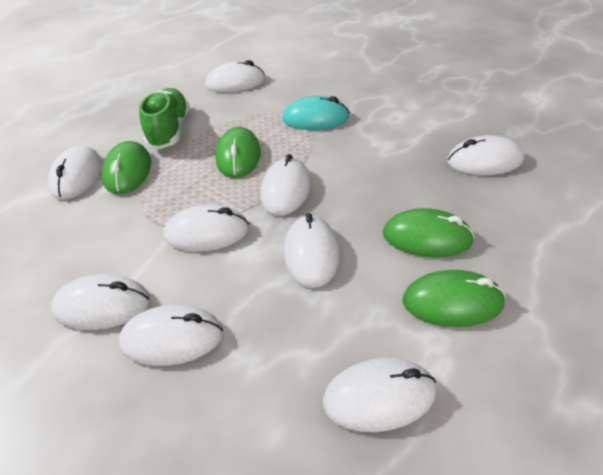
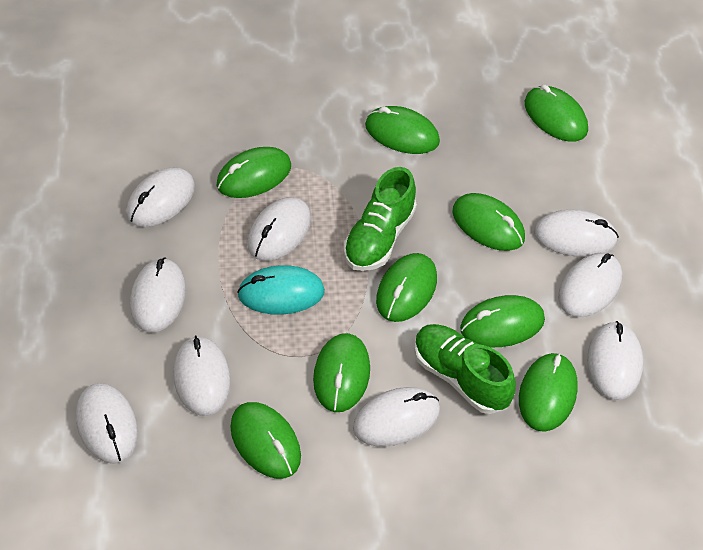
green mouse: [102,141,151,194] [215,127,261,178] [383,208,475,257] [403,270,505,327] = 4 -> [216,147,291,198] [230,402,301,479] [313,333,370,412] [365,106,440,154] [376,253,437,322] [452,193,525,251] [460,295,545,347] [519,353,578,432] [525,85,588,142] = 9
green shoe: [139,88,190,149] = 1 -> [344,167,417,271] [414,324,516,414] = 2

